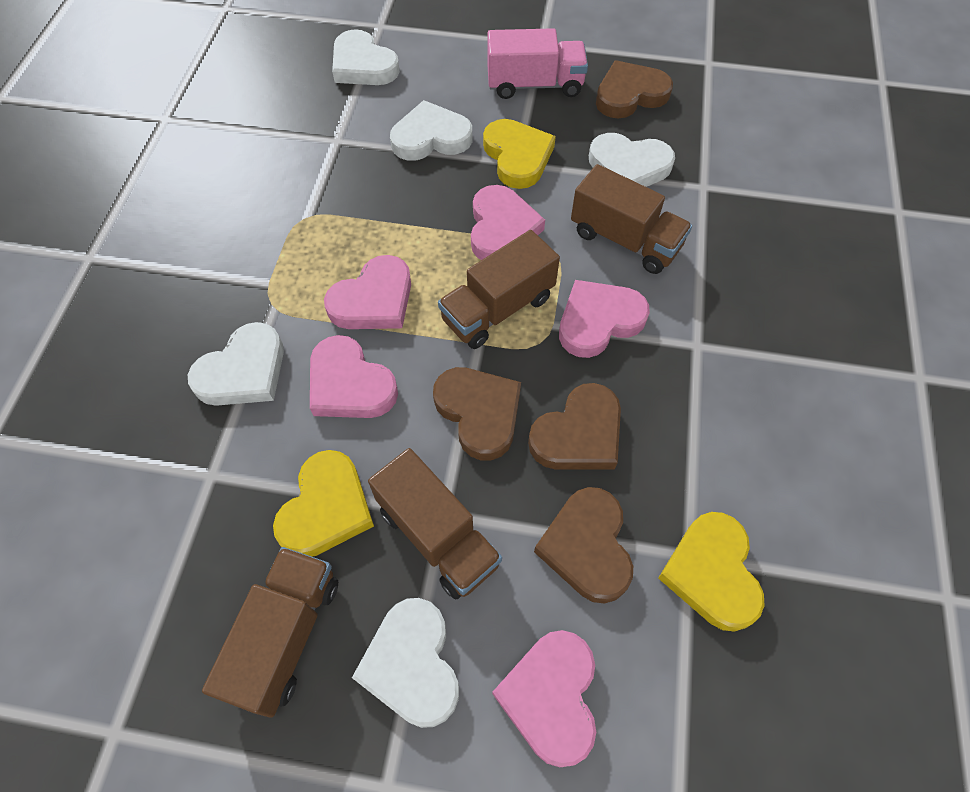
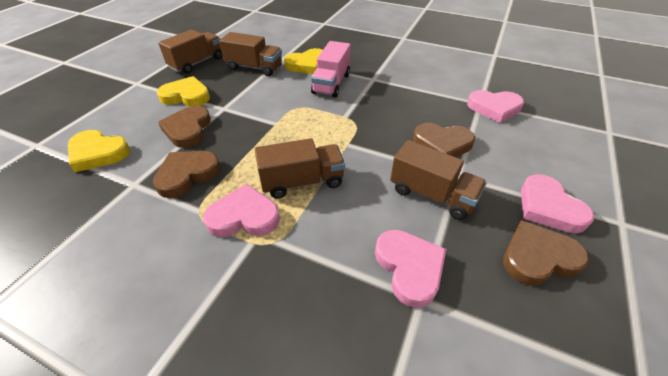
pink heart: [310,335,398,418] [324,255,411,329] [471,185,545,260] [492,630,596,767] [559,280,650,358] = 5 -> [203,184,280,237] [375,230,446,308] [467,90,524,123] [521,174,594,233] = 4
white heart: [188,322,284,406] [332,29,400,85] [352,598,459,728] [390,100,473,161] [589,133,675,187] = 5 -> none = 0

